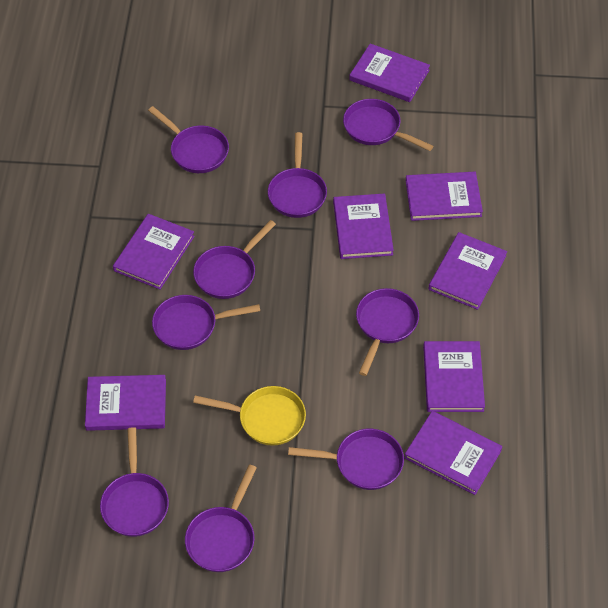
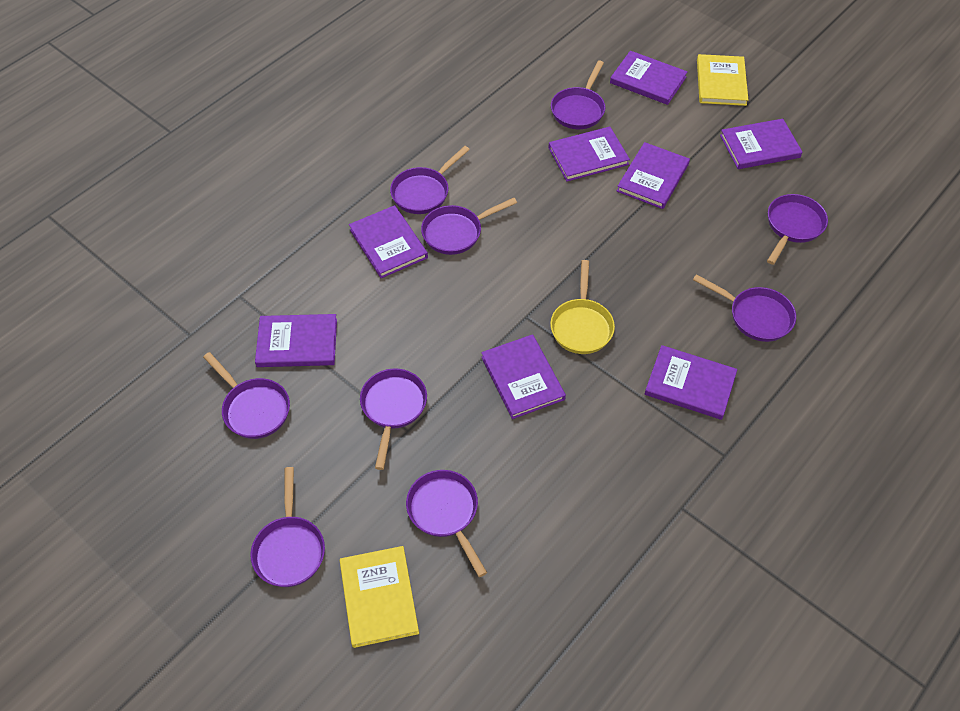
yellow book: none = 0 -> [340,546,419,648] [697,54,748,106] = 2

